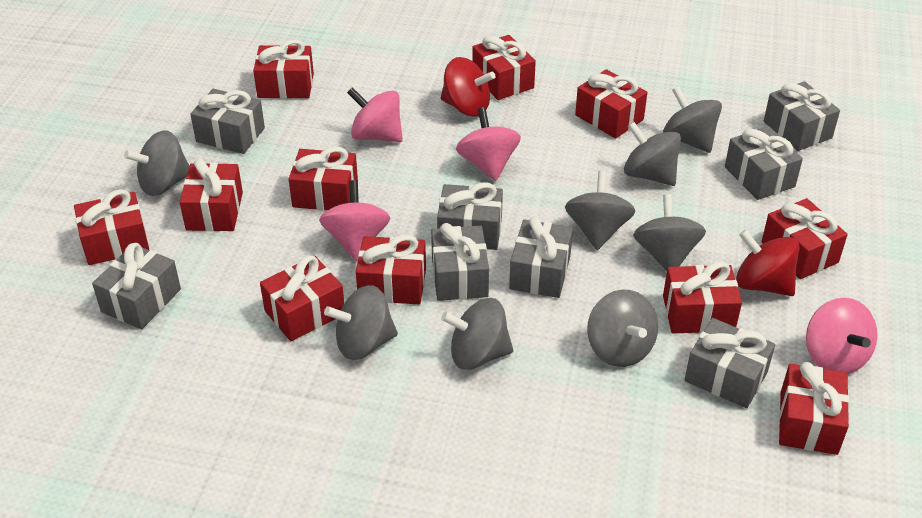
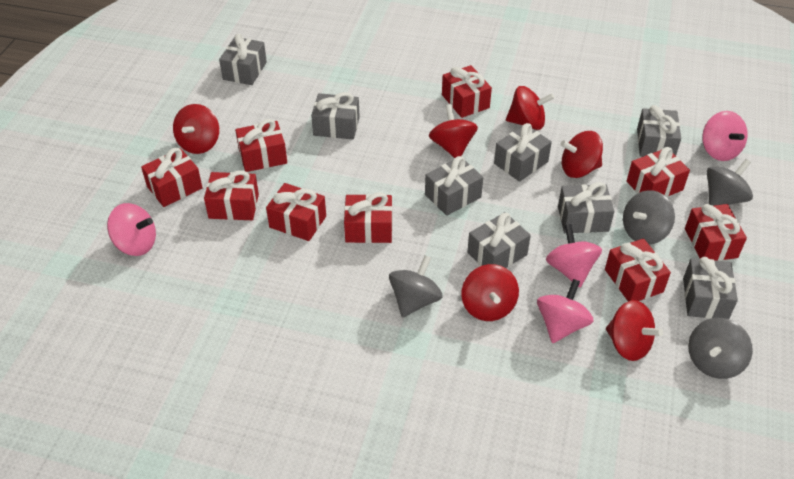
grey spinning top: [124,130,190,196] [324,285,398,360] [441,298,513,370] [565,171,635,250] [587,290,658,367] [624,122,681,186] [633,194,706,271] [663,86,722,153] = 8 -> [389,255,443,318] [623,190,675,245] [688,318,753,379] [707,159,753,206] = 4
red gift: [74,189,149,265] [180,158,243,231] [253,39,314,99] [260,256,344,341] [289,147,358,211] [356,235,426,304] [472,35,536,100] [575,69,648,139] [663,261,742,333] [761,198,848,279] [779,362,849,455] = 11 -> [141,148,203,207] [204,170,259,220] [235,119,287,172] [266,183,326,241] [344,192,392,243] [442,65,492,118] [605,238,671,302] [627,147,690,197] [685,204,747,261] = 9
red spinning top: [441,57,496,117] [736,229,800,296] = 2 -> [173,104,219,154] [429,104,478,158] [461,264,519,321] [506,86,554,130] [560,131,603,178] [606,300,663,361] = 6

